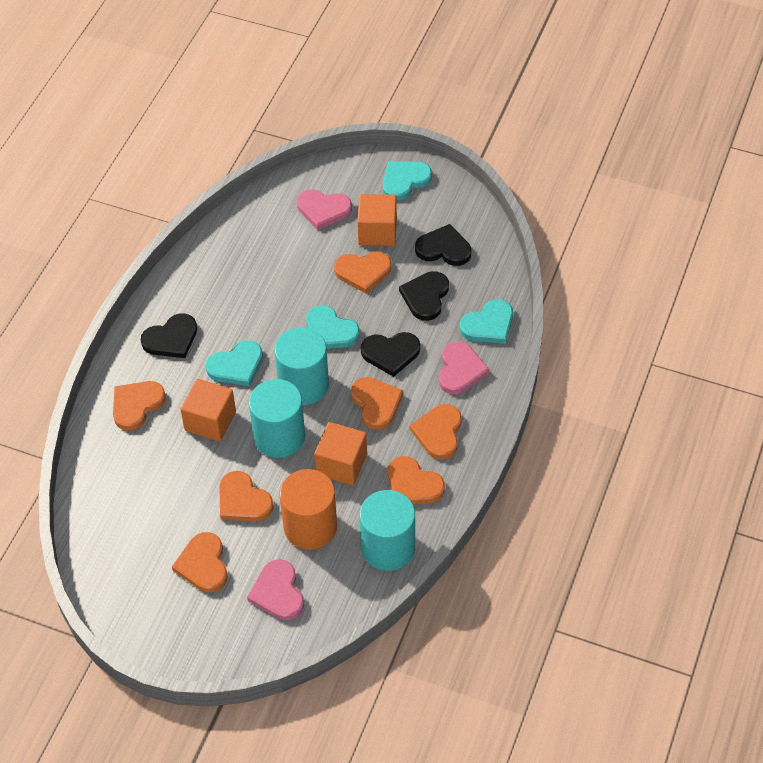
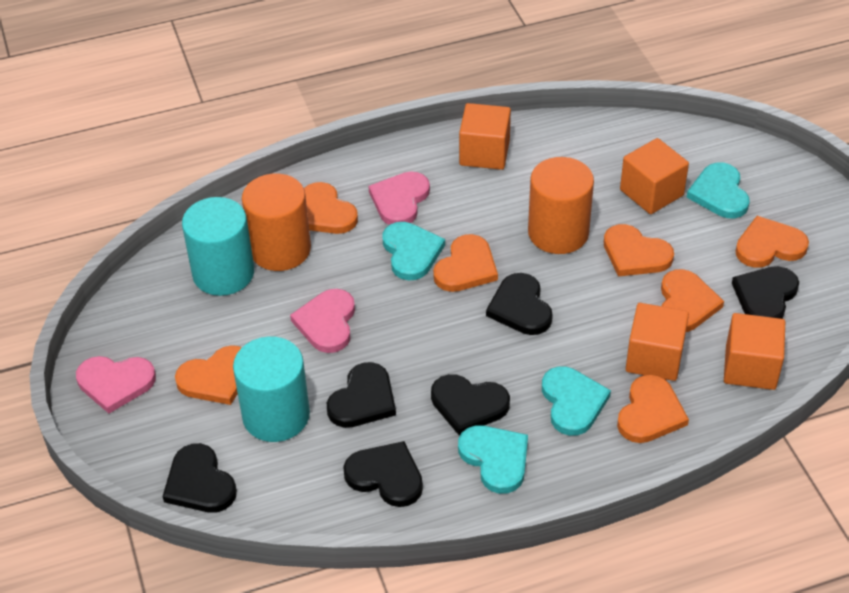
black heart: [141,313,197,358] [361,332,420,377] [399,271,449,321] [415,224,471,266] = 4 -> [163,443,237,513] [327,362,396,428] [343,441,423,507] [431,374,510,435] [486,273,553,335] [732,266,799,319] = 6
orange cube: [180,379,236,442] [314,422,367,486] [357,194,397,246] = 3 -> [459,103,511,170] [620,138,689,214] [626,303,689,381] [724,313,785,390] = 4
orange cylinder: [279,469,337,550] = 1 -> [242,174,311,271] [528,157,594,254] = 2
turquoise cylinder: [249,379,305,458] [274,327,329,405] [359,490,415,571] = 3 -> [182,197,254,296] [233,336,310,442] = 2

